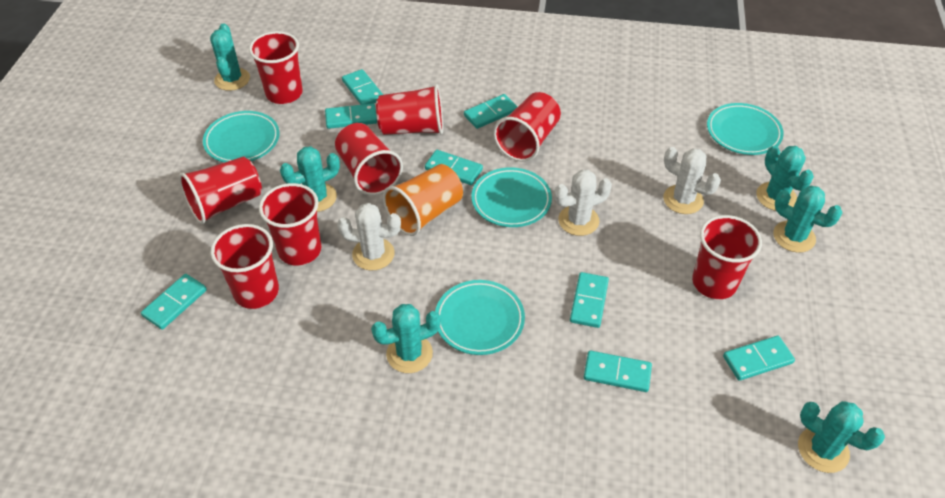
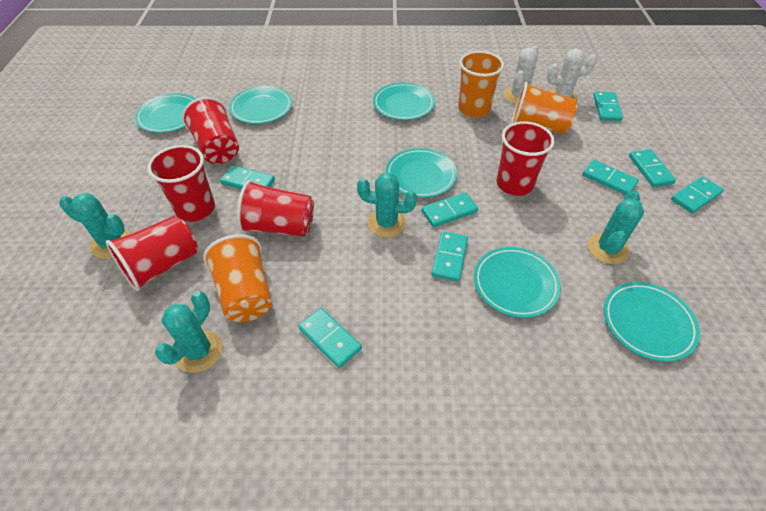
orange cup: [383,164,463,236] = 1 -> [203,234,272,322] [458,51,504,118] [511,82,578,134] = 3
red cup: [179,157,262,224] [211,224,279,309] [249,31,303,104] [259,183,321,266] [335,123,403,195] [376,84,443,135] [493,92,561,162] [692,215,762,299] = 8 -> [106,216,198,291] [147,145,215,222] [182,97,239,164] [237,180,314,237] [497,121,555,196] = 5
turquoise cactus: [210,23,250,91] [280,146,340,212] [371,304,441,373] [756,145,814,211] [773,186,842,253] [798,401,885,473] = 6 -> [59,193,131,259] [155,291,223,373] [357,172,417,237] [588,191,644,264] = 4
turquoise plate: [203,111,280,163] [435,280,525,355] [471,167,552,227] [707,103,784,155] = 4 -> [135,93,195,133] [229,86,292,124] [373,83,435,120] [386,148,457,198] [474,247,561,318] [604,282,700,362] = 6
white cactus: [337,203,401,271] [554,170,612,236] [663,147,721,214] = 3 -> [504,46,539,104] [547,49,597,102] = 2

